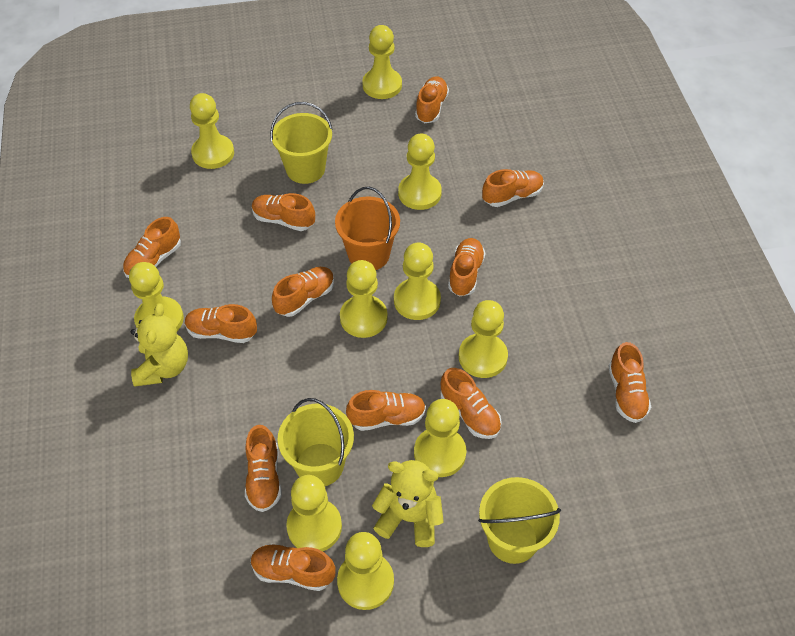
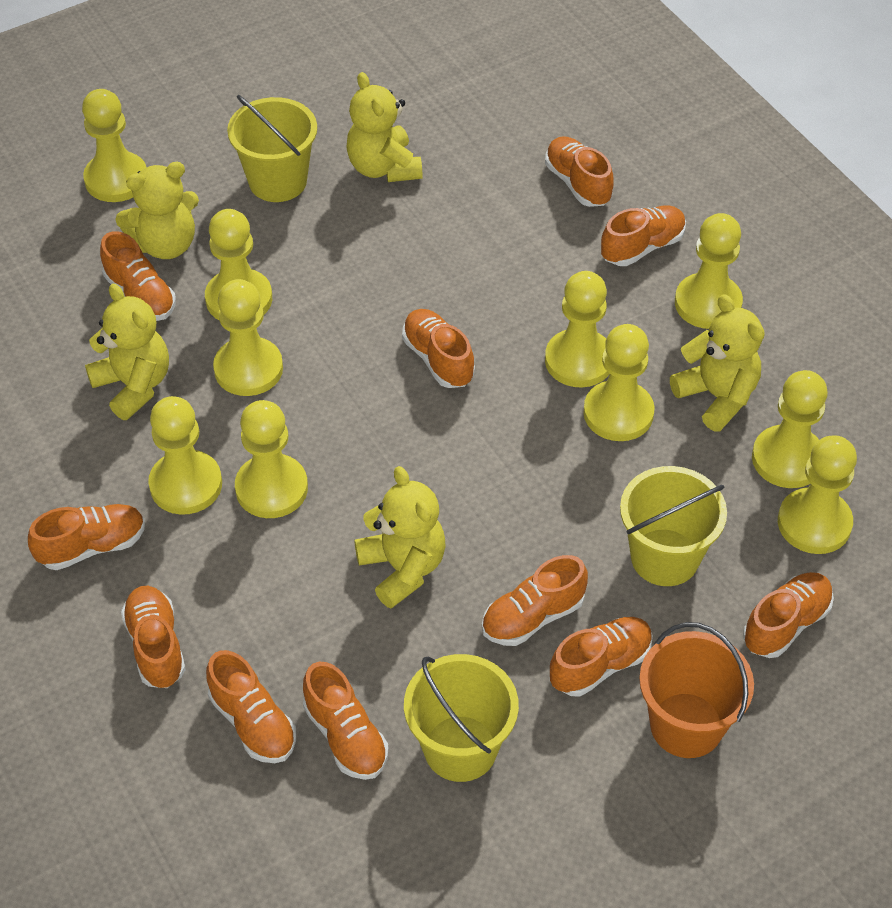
orange shoe: [123,217,181,278] [185,304,257,343] [245,425,282,512] [251,544,335,591] [252,193,315,231] [272,267,334,317] [346,390,426,431] [415,76,449,123] [441,368,502,439] [448,238,485,297] [482,169,544,207] [608,342,651,423] = 12 -> [28,504,145,570] [100,231,176,321] [121,586,186,688] [206,650,296,763] [303,662,388,780] [402,309,475,388] [482,555,588,646] [545,136,614,207] [550,617,653,697] [601,205,686,266] [743,572,834,658] = 11
yellow teddy bear: [131,303,188,387] [372,460,444,547] = 2 -> [85,284,169,420] [115,162,199,259] [346,72,423,182] [354,466,446,609] [670,294,765,432] = 5

